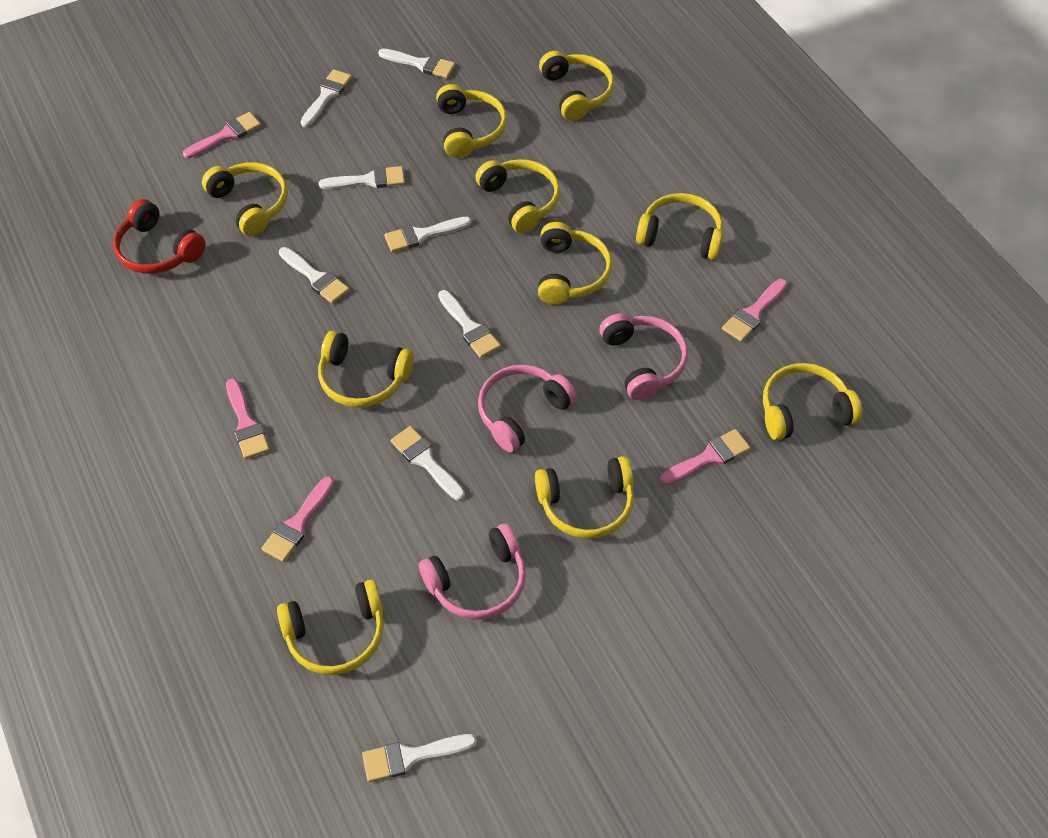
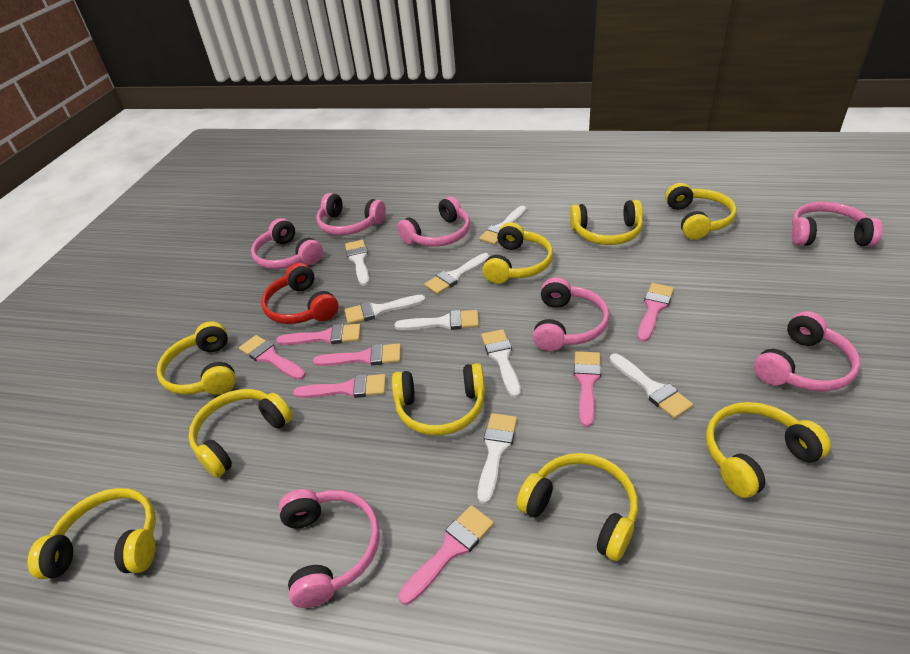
pink brush: [183,112,261,159] [226,379,270,459] [261,477,334,562] [660,429,750,485] [722,279,787,342] = 5 -> [239,335,306,380] [276,324,361,345] [293,374,386,398] [313,343,401,366] [398,505,494,605] [574,351,601,427] [638,283,674,342] = 7
pink headphones: [419,524,526,620] [478,365,577,452] [599,313,688,400] = 3 -> [251,218,323,269] [279,489,380,608] [316,193,386,235] [397,197,470,247] [533,277,610,351] [754,311,860,392] [792,202,883,247] = 7
yellow headphones: [202,162,288,236] [277,579,384,675] [318,331,414,407] [436,84,507,158] [475,159,560,233] [535,456,634,539] [538,222,612,305] [539,51,614,121] [636,193,723,260] [763,363,862,440] = 10 -> [27,488,156,579] [156,321,236,395] [188,389,293,478] [392,363,485,435] [483,222,553,284] [517,453,638,561] [570,200,643,245] [665,183,737,240] [706,402,831,498] = 9

